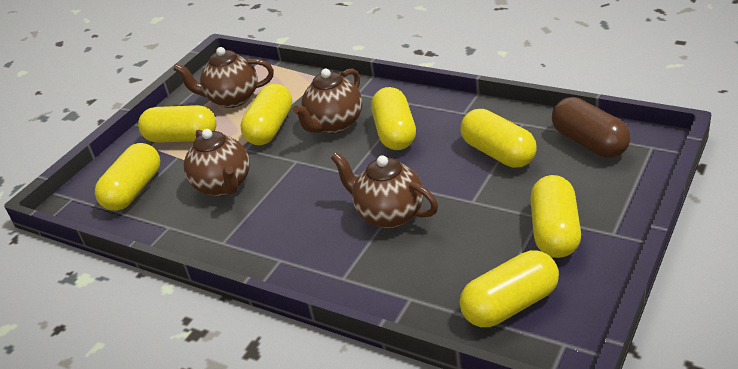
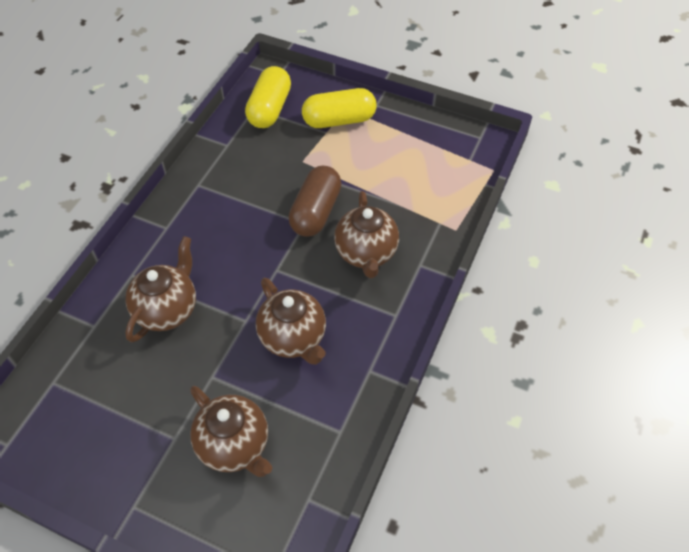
yellow capsule: [95,143,160,211] [138,105,217,143] [240,84,292,145] [371,87,416,150] [460,250,559,327] [461,109,537,168] [530,175,581,258] = 7 -> [245,66,291,128] [302,88,377,128] = 2

